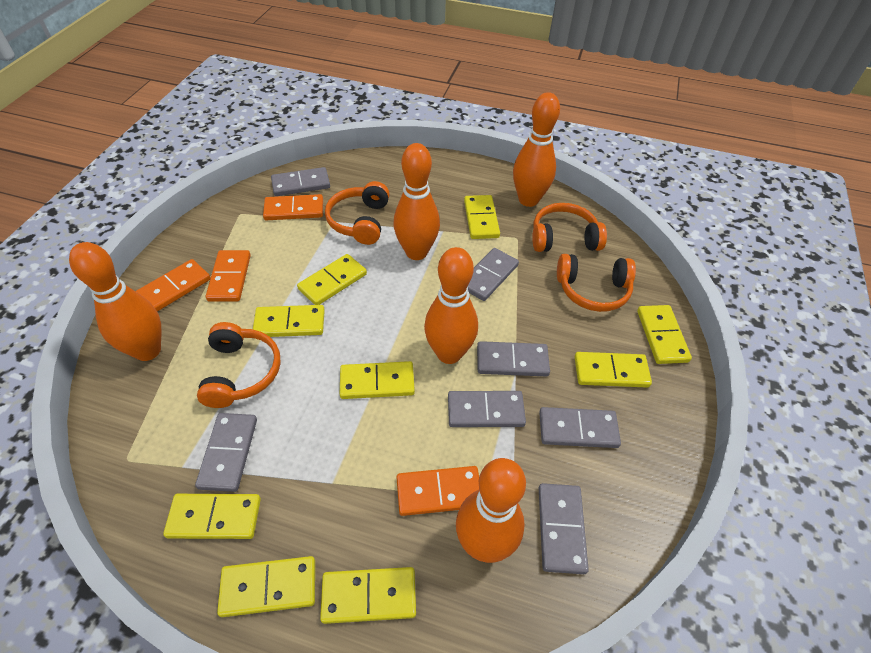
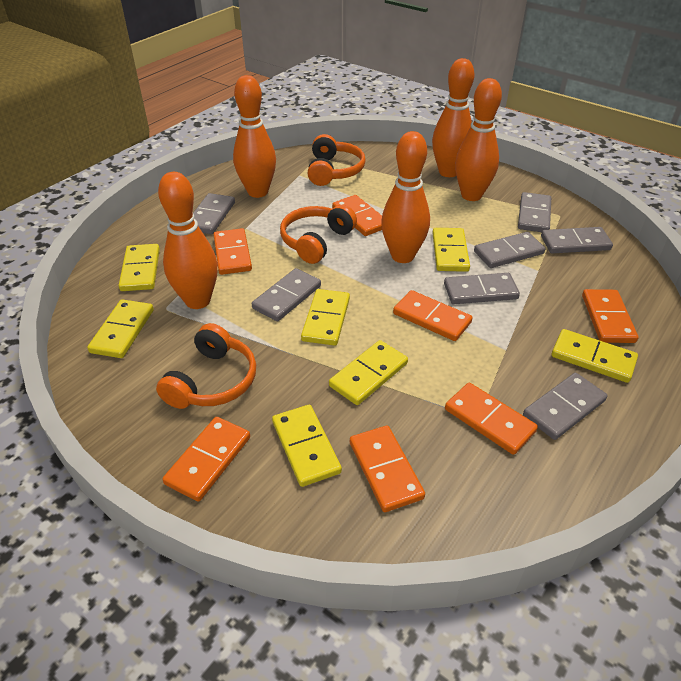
orange domino: [136,259,211,312] [206,250,251,302] [263,194,323,220] [397,466,479,516] = 4 -> [162,417,250,502] [213,228,252,275] [332,195,382,236] [350,425,425,512] [393,290,472,341] [445,383,538,455] [582,289,638,343] = 7
orange headphones: [197,322,281,408] [325,181,390,245] [532,203,607,252] [557,254,636,312] = 4 -> [156,323,256,409] [280,205,357,264] [307,134,366,186] = 3
yellow domino: [163,494,261,539] [217,556,315,617] [253,305,325,337] [297,254,367,305] [320,567,416,624] [340,361,415,399] [464,195,500,239] [575,352,652,388] [637,305,692,364] = 9 -> [87,299,154,358] [119,244,160,291] [272,405,342,487] [301,289,350,346] [329,340,408,405] [432,228,470,272] [552,329,638,383] = 7

